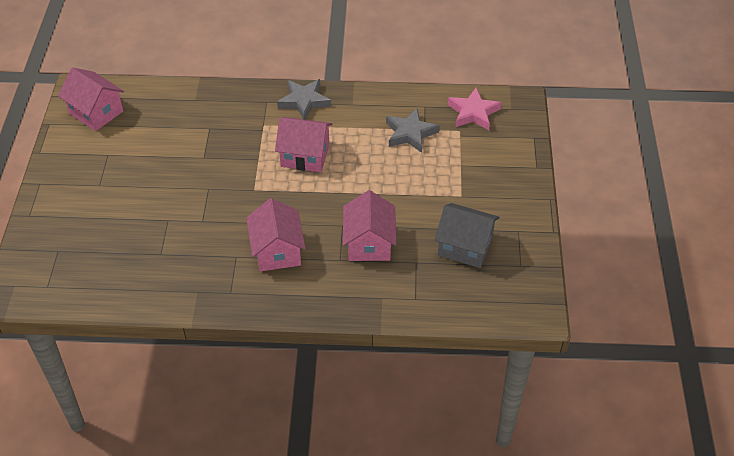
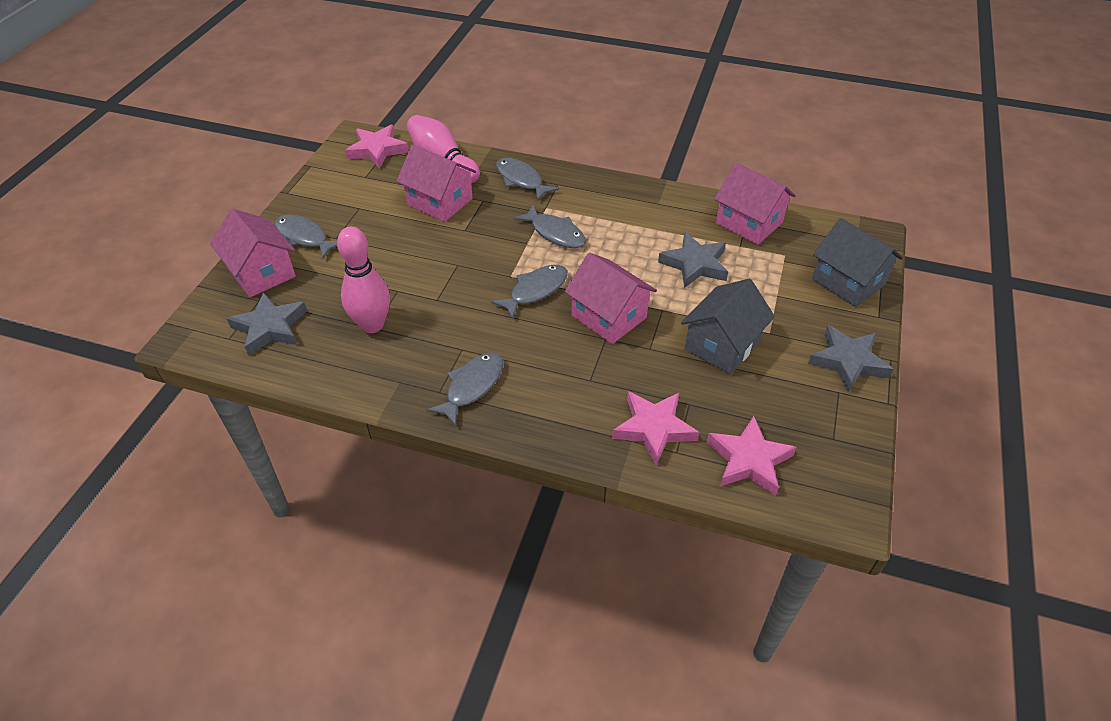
grey fish: none = 0 -> [275,214,337,259] [426,352,503,426] [491,265,568,320] [496,158,559,201] [513,205,586,248] = 5
grey house: [435,203,500,268] = 1 -> [681,279,775,374] [812,218,903,307] = 2
grey star: [277,79,331,120] [386,108,439,153] = 2 -> [227,292,307,356] [658,232,728,288] [808,325,893,392] = 3
pink bowling pin: none = 0 -> [337,227,390,333] [407,115,480,183] = 2
pink star: [448,88,502,130] = 1 -> [345,125,409,169] [612,391,699,465] [707,416,797,496] = 3

